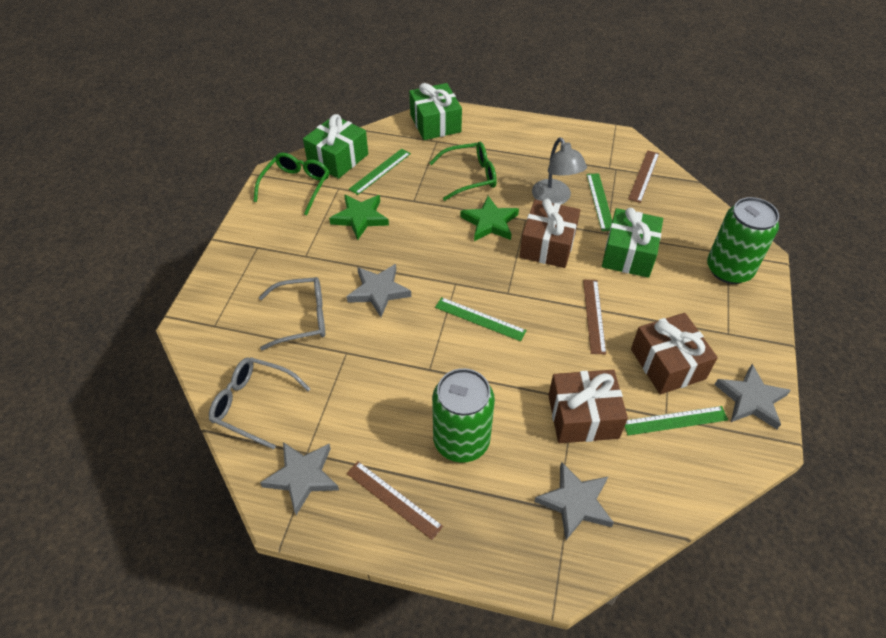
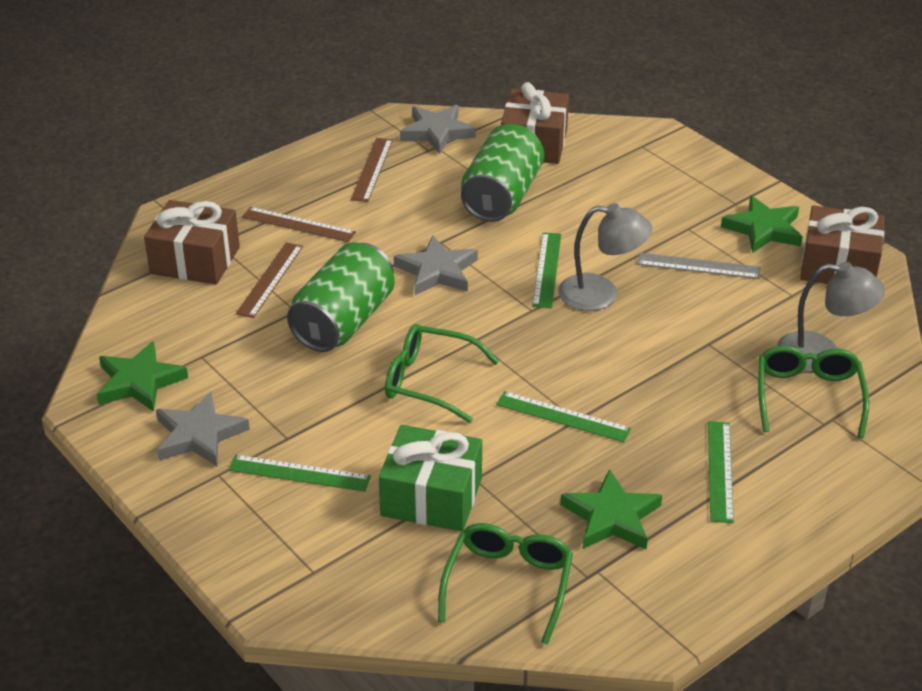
green gift: [303,114,368,179] [409,83,462,140] [602,208,663,278] = 3 -> [379,425,482,531] = 1
green glasses: [254,153,329,215] [429,142,497,201] = 2 -> [385,324,499,423] [438,523,573,645] [758,345,869,438] = 3
green star: [329,195,389,240] [460,196,519,241] = 2 -> [96,341,188,412] [561,469,662,550] [721,195,803,253] = 3
grey glasses: [209,357,310,449] [259,277,325,350] = 2 -> none = 0
grey lamp: [532,138,587,204] = 1 -> [558,203,652,311] [777,262,885,372] = 2
grey ruler: none = 0 -> [637,253,761,279] = 1
grey star: [260,442,339,515] [347,264,411,317] [534,462,614,540] [715,364,791,429] = 4 -> [156,392,250,466] [394,235,478,295] [400,105,476,154] = 3

